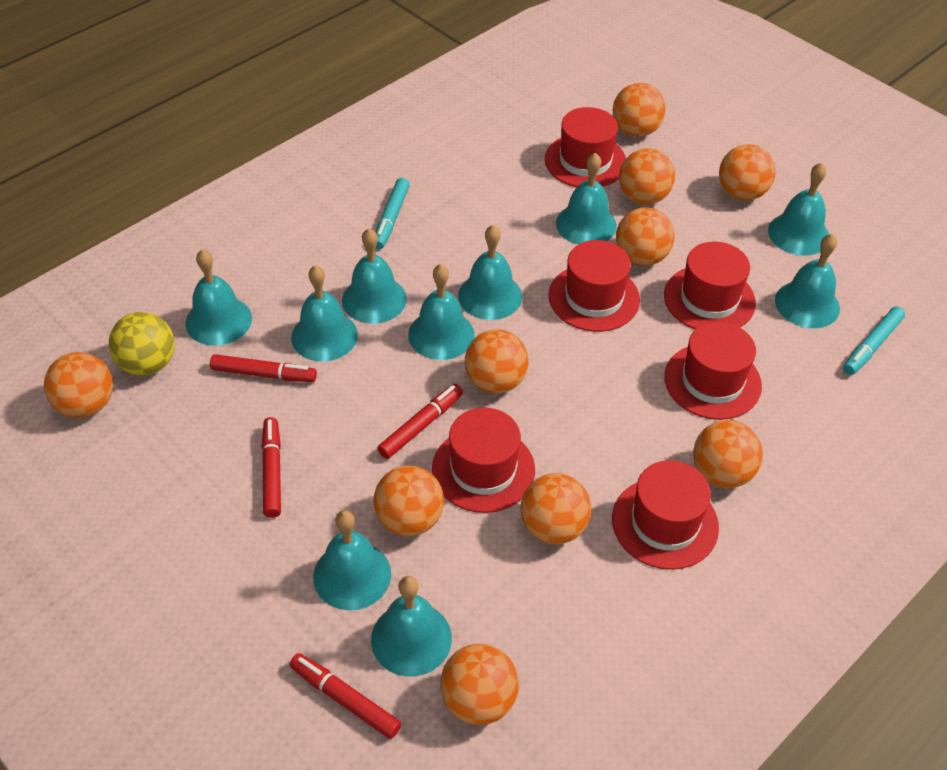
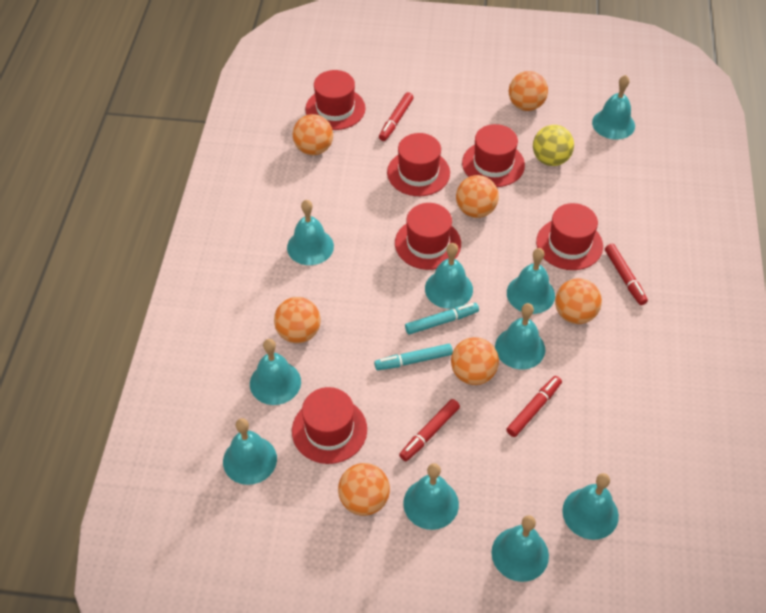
orange ball: [44,352,113,418] [373,465,444,536] [440,644,519,725] [465,329,529,393] [520,473,591,544] [613,83,666,137] [616,207,674,266] [619,148,675,205] [693,420,763,488] [719,144,776,200] = 10 -> [274,297,321,343] [292,114,333,155] [338,463,390,516] [451,337,499,385] [456,175,499,218] [509,71,548,111] [555,278,602,324] = 7

